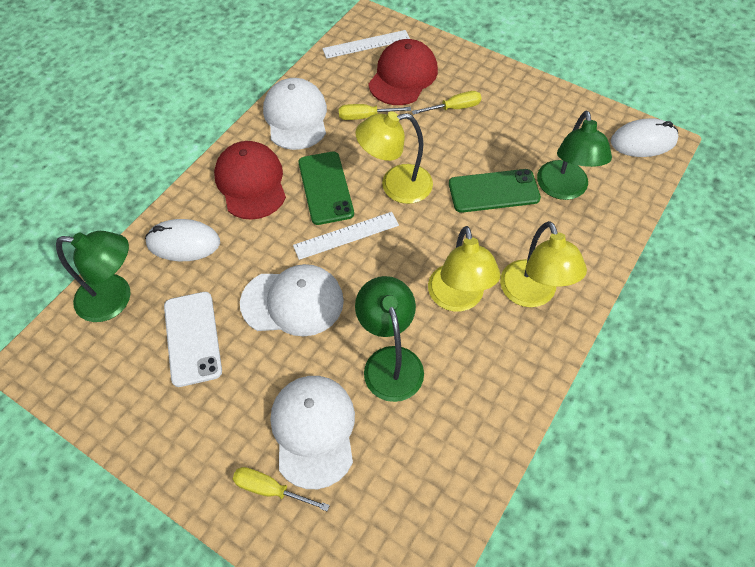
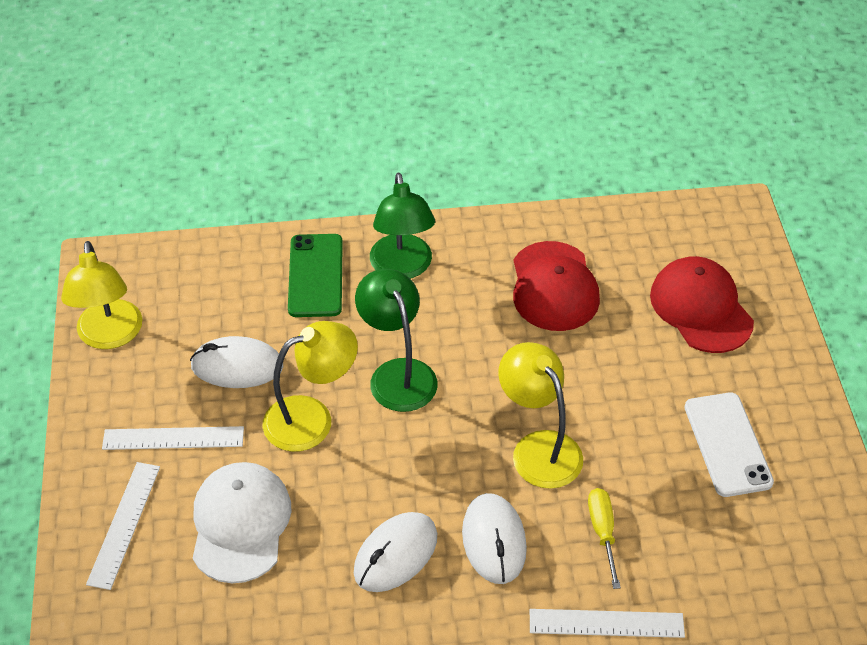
green lamp: [56,231,131,322] [355,276,424,402] [537,111,612,200] = 3 -> [355,269,438,412] [370,173,435,279] = 2
green phone: [298,152,354,225] [449,169,541,213] = 2 -> [288,234,343,317] = 1
white cap: [240,264,344,336] [263,78,327,150] [271,376,355,489] = 3 -> [193,462,291,583] = 1
white mouse: [145,219,220,261] [611,118,678,157] = 2 -> [190,336,283,388] [354,512,437,592] [462,493,527,584] = 3
white ruler: [293,212,399,260] [322,30,410,59] = 2 -> [86,462,160,590] [102,426,244,450] [530,609,685,638] = 3
yellow screwdriver: [233,467,330,511] [339,104,411,120] [412,91,481,115] = 3 -> [588,488,621,589] = 1

